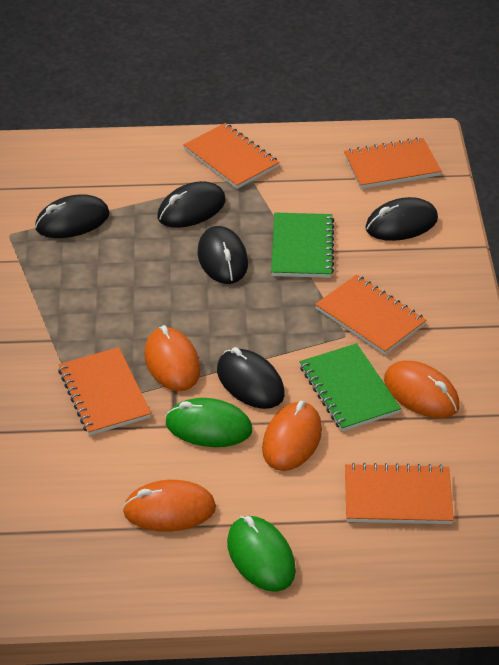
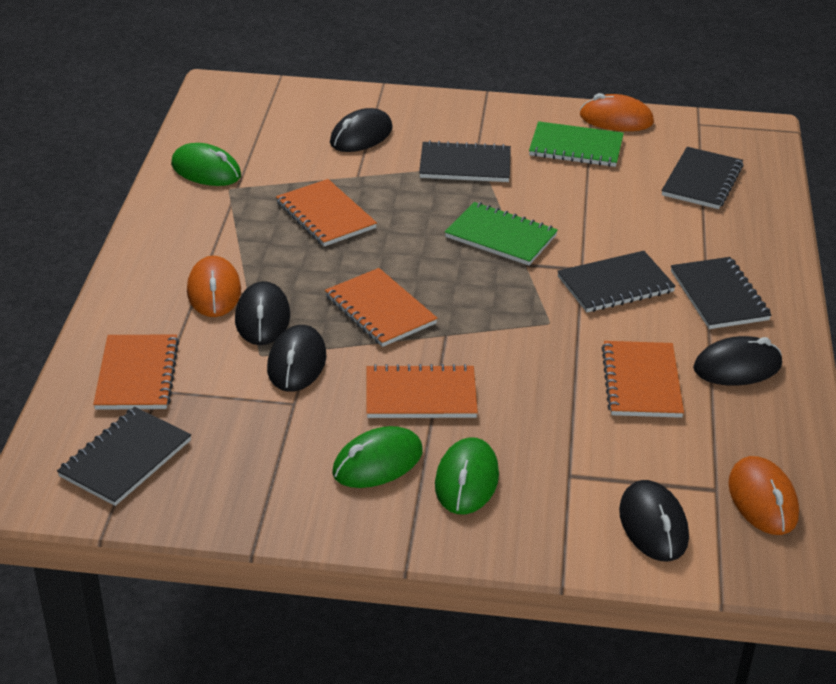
black notebook: none = 0 -> [57,407,191,506] [419,140,511,182] [557,251,676,312] [662,147,744,209] [671,257,771,329] = 5
green mouse: [165,398,252,447] [227,516,296,592] = 2 -> [171,143,241,186] [332,426,423,488] [435,438,499,514] = 3
orange mouse: [123,480,216,532] [144,325,200,391] [262,401,322,471] [384,361,460,418] = 4 -> [187,256,241,317] [580,93,654,131] [728,456,799,535] = 3

